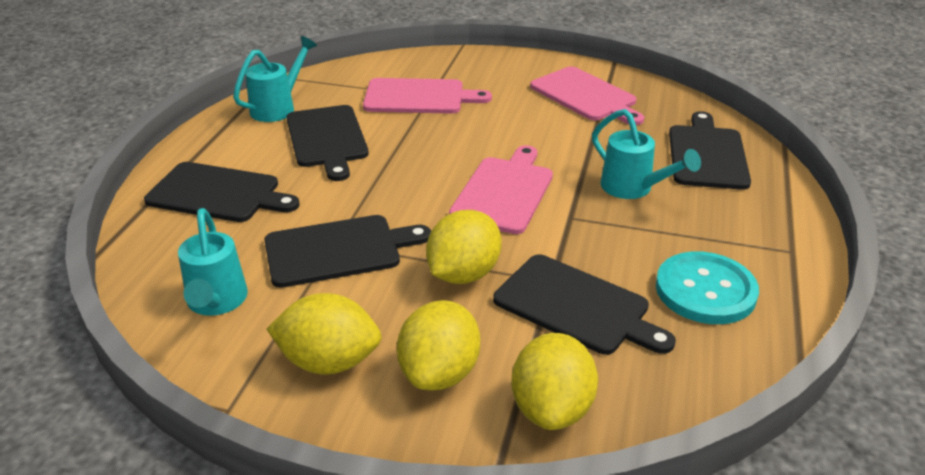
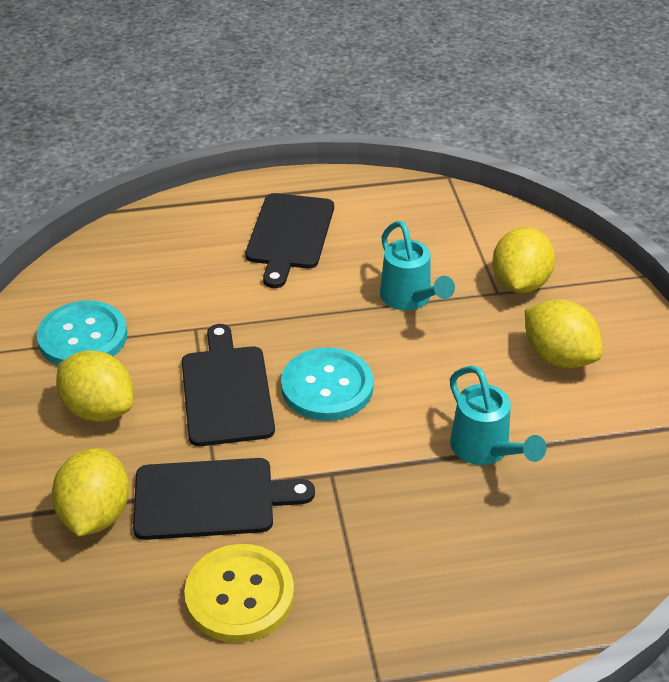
black cutting board: [144,162,300,222] [264,215,431,288] [286,105,369,181] [493,254,676,355] [669,111,751,190] = 5 -> [133,458,315,540] [182,324,275,446] [245,193,334,288] = 3
pink cutting board: [363,78,492,114] [449,145,553,234] [530,66,644,125] = 3 -> none = 0
turquoise button: [656,251,759,324] = 1 -> [36,301,127,365] [281,348,374,421] = 2
turquoise watering can: [178,208,248,316] [233,36,317,122] [592,109,701,199] = 3 -> [380,221,455,310] [450,366,546,465] = 2
yellow button: none = 0 -> [184,544,294,643] = 1

